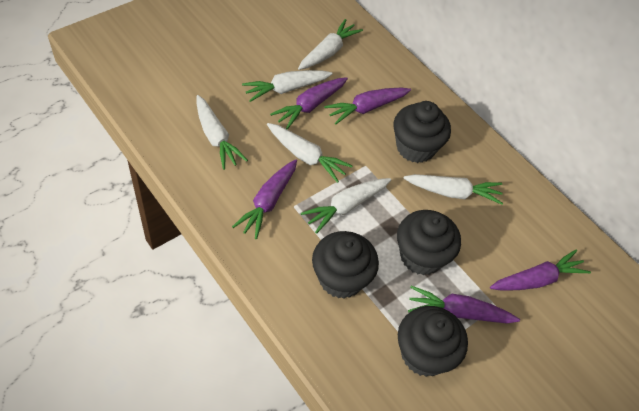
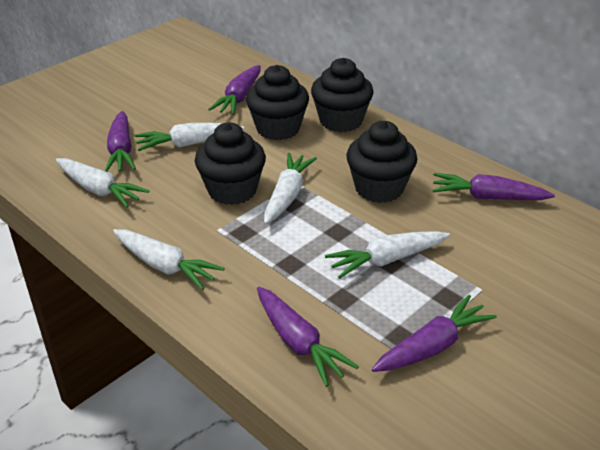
white carrot: [196,95,248,170] [242,70,333,102] [267,123,352,183] [298,19,363,70] [301,178,391,234] [404,174,503,205] = 6 -> [56,158,149,208] [113,229,225,290] [135,123,244,151] [264,153,317,224] [325,231,450,278] = 5

